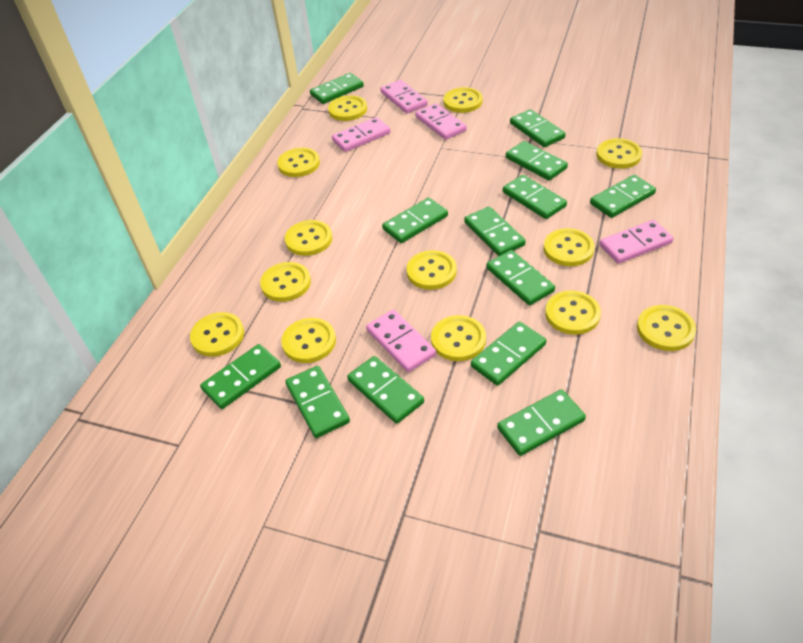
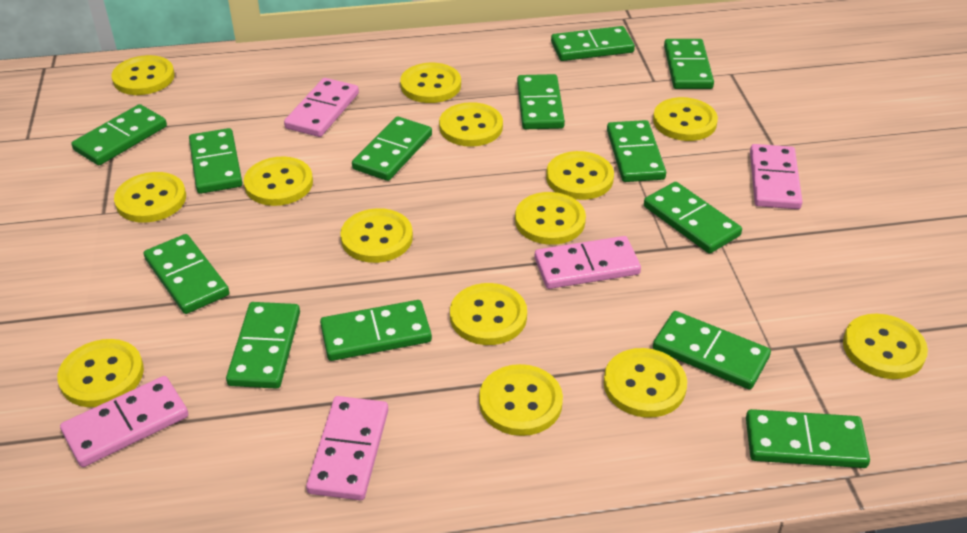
yellow button: [190,312,244,357] [260,262,311,302] [277,148,320,177] [281,318,336,363] [285,220,332,256] [328,95,367,121] [407,250,457,290] [431,315,486,361] [443,87,483,113] [543,228,595,266] [545,290,601,335] [596,138,642,169] [637,305,696,351] = 13 -> [57,339,144,407] [112,55,175,95] [114,172,186,223] [244,157,313,206] [340,208,413,263] [400,63,461,103] [439,102,503,147] [450,283,527,345] [479,364,563,436] [515,192,586,245] [546,151,614,200] [604,348,687,418] [653,97,718,141] [843,314,928,379] = 14

